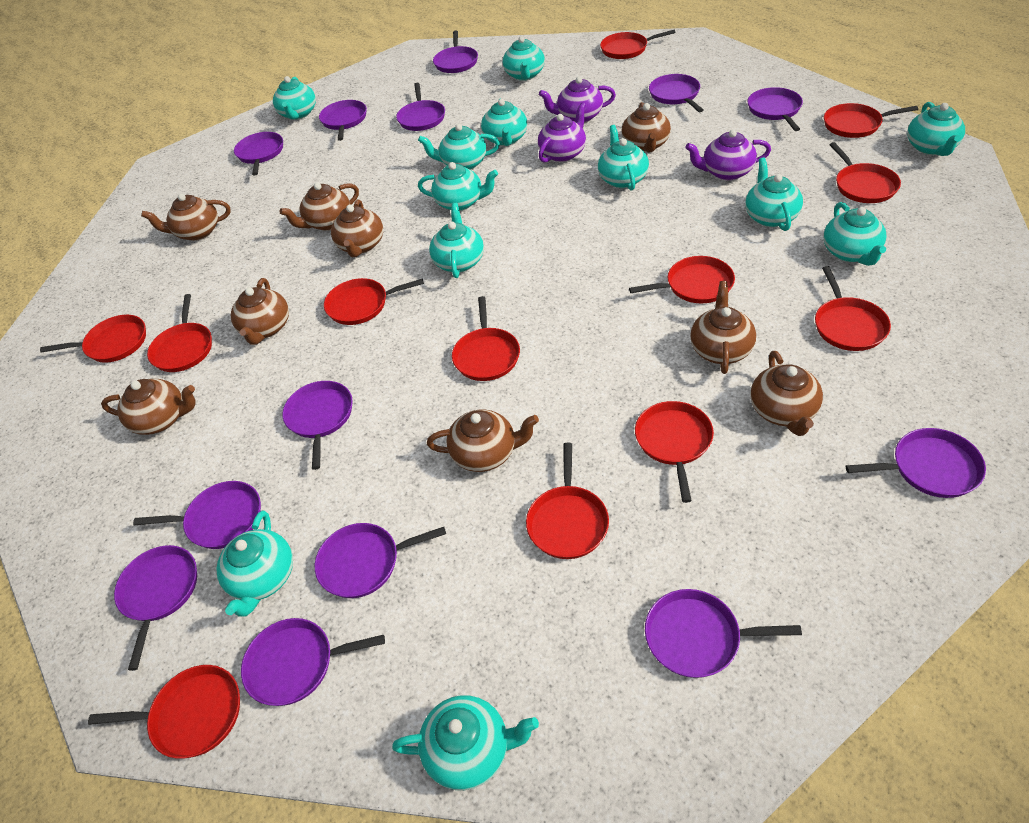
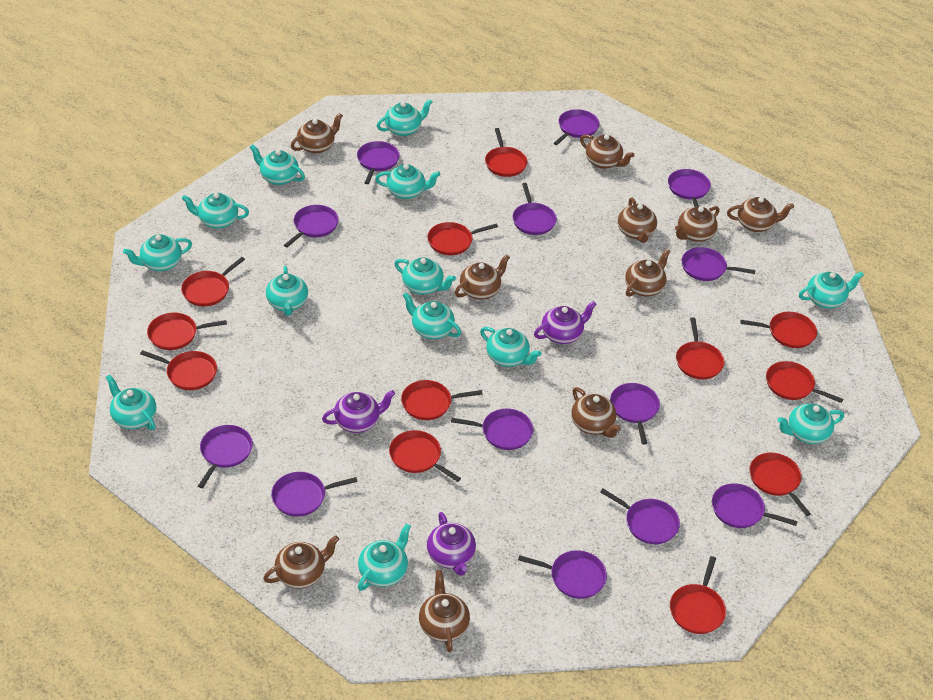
brown teapot: [101,379,196,435] [141,194,231,241] [231,278,289,345] [279,182,359,231] [331,199,383,257] [427,410,539,472] [622,102,671,152] [690,281,756,374] [751,351,823,436] = 9 -> [263,535,339,589] [291,113,343,154] [419,570,470,652] [455,254,510,300] [571,387,621,438] [580,134,634,169] [618,197,657,243] [625,249,670,297] [675,206,719,242] [727,197,794,232] = 10
turquoise teapot: [216,510,293,617] [273,76,316,120] [392,695,539,790] [418,124,500,170] [418,162,498,211] [429,203,484,278] [481,99,527,146] [503,36,545,81] [598,125,649,191] [745,157,803,231] [823,202,887,266] [907,102,965,156] = 12 -> [106,375,157,430] [123,234,192,271] [182,193,249,229] [250,144,305,185] [266,266,308,316] [358,524,411,591] [375,164,440,199] [377,99,432,136] [394,257,456,295] [403,292,461,339] [480,327,541,367] [778,403,844,444] [799,271,864,308] = 13

